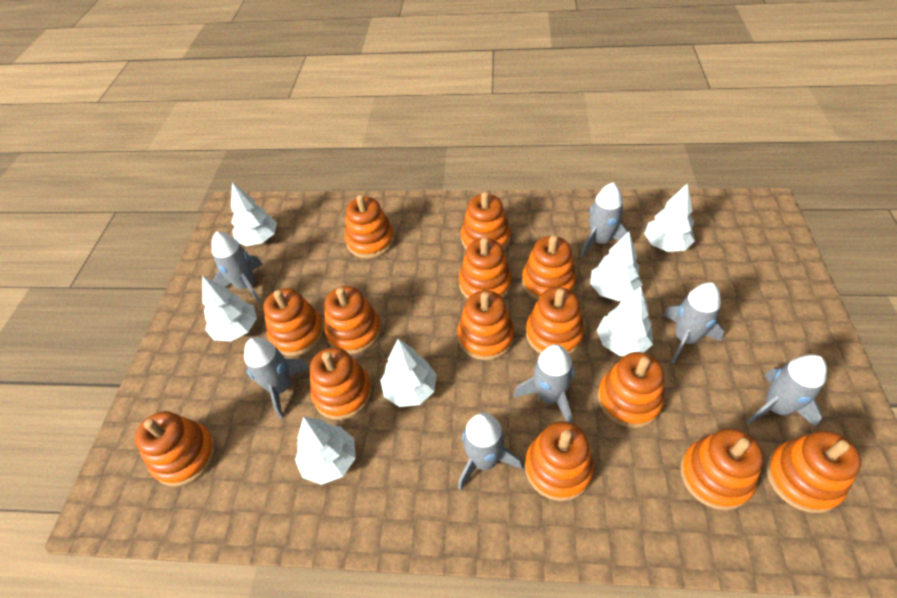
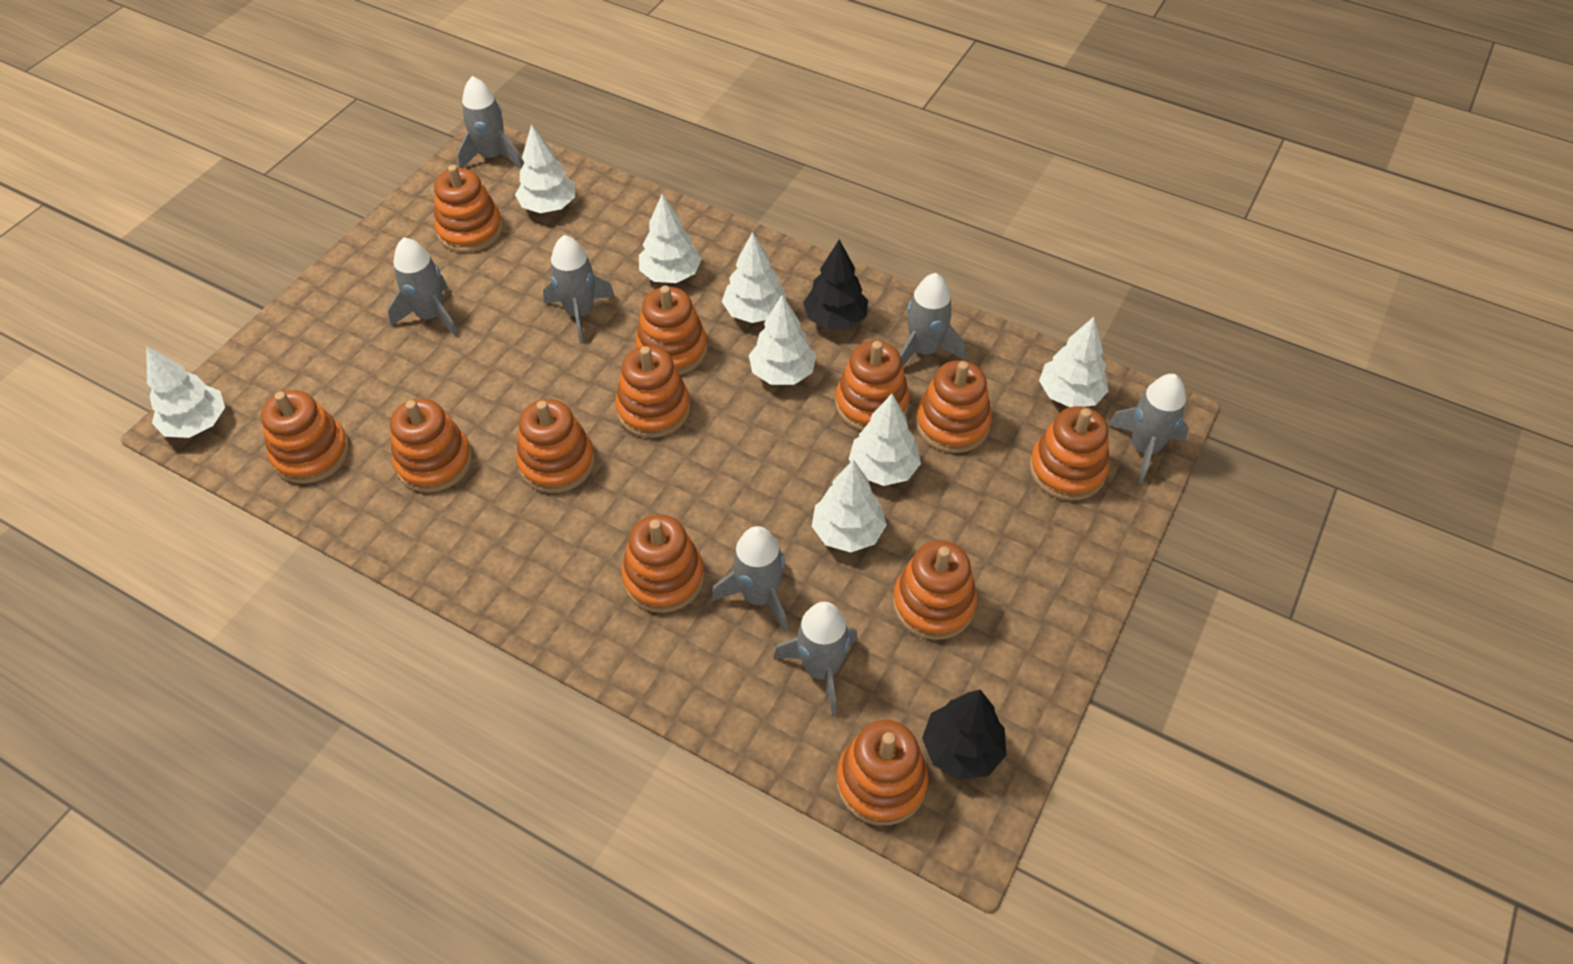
black tree: none = 0 -> [803,239,868,329] [922,690,1006,780] = 2
orange stacking toy: [135,411,216,486] [264,288,324,356] [310,347,372,420] [324,286,381,354] [345,195,395,259] [457,290,514,360] [459,238,512,299] [461,192,511,251] [522,235,576,300] [525,421,594,501] [526,287,584,355] [598,352,664,428] [680,428,763,510] [766,430,861,513] = 14 -> [261,390,349,484] [390,398,472,493] [434,165,503,253] [516,399,595,493] [615,346,690,438] [621,514,705,613] [635,286,707,375] [835,341,910,431] [836,720,929,825] [893,540,977,640] [916,360,992,453] [1029,406,1109,501] = 12
white tree: [202,276,257,341] [231,182,277,246] [295,417,356,485] [380,339,437,407] [590,232,643,301] [597,287,653,356] [644,183,695,252] = 7 -> [146,346,225,438] [515,124,575,213] [639,194,702,283] [722,232,786,323] [749,295,816,385] [812,459,887,552] [849,394,921,486] [1039,317,1109,407] = 8

